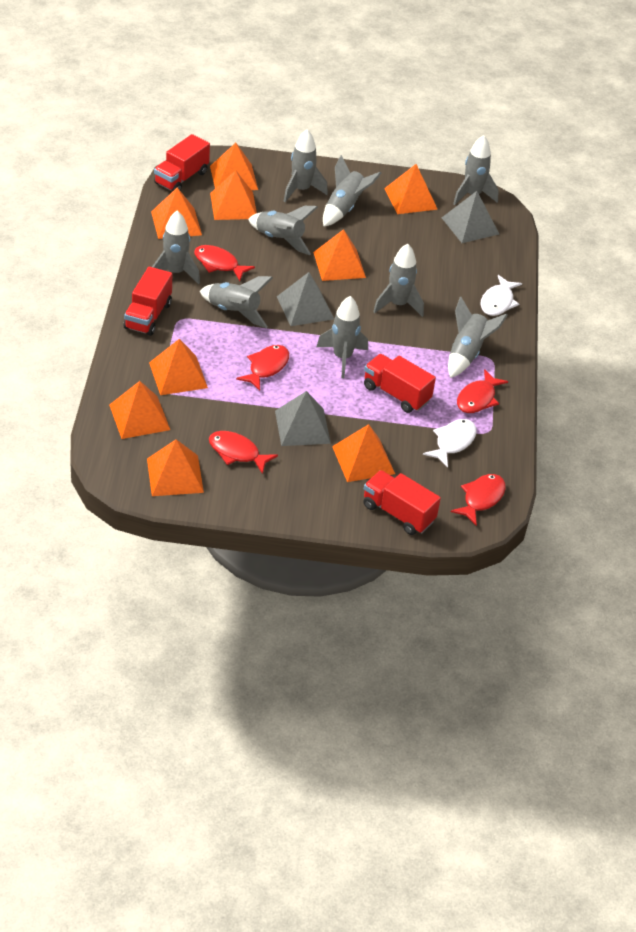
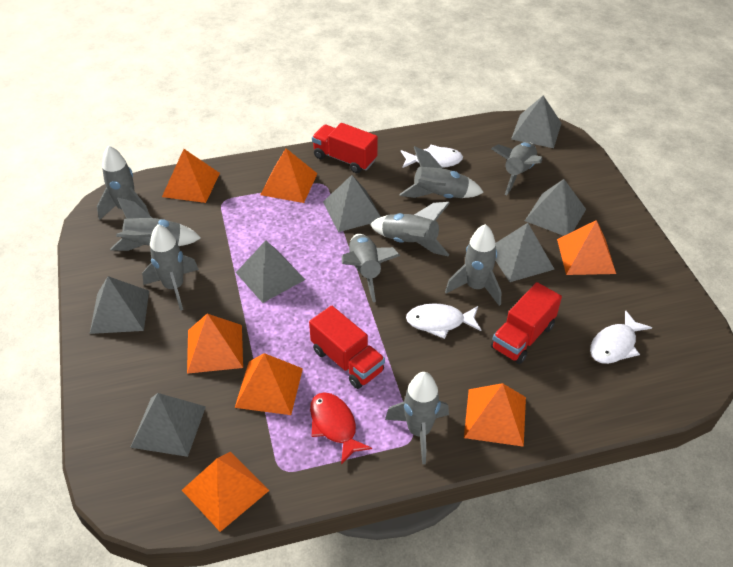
grey pyramid: [275,391,331,446] [277,272,334,326] [442,191,499,243] = 3 -> [90,276,149,334] [130,393,206,457] [236,240,305,303] [323,175,381,232] [495,223,555,282] [511,95,561,148] [525,179,586,236] = 7
orange pyramid: [109,381,170,439] [147,439,204,496] [149,339,208,395] [151,187,202,239] [210,143,258,190] [210,170,257,220] [313,229,366,281] [332,424,395,482] [384,164,438,214] = 9 -> [162,149,220,203] [182,452,270,532] [187,314,243,374] [235,353,303,415] [260,148,318,203] [464,383,526,447] [557,220,616,275] = 7
red fish: [194,245,255,281] [209,431,278,474] [236,345,289,391] [451,474,506,526] [457,369,508,413] = 5 -> [310,392,372,464] = 1
red truck: [124,267,172,336] [154,134,210,192] [363,470,441,535] [364,354,436,413] = 4 -> [309,306,385,389] [312,123,378,173] [491,282,562,364] = 3
white fish: [423,419,477,468] [480,275,522,316] = 2 -> [401,144,463,168] [406,303,481,339] [590,310,652,364] = 3

